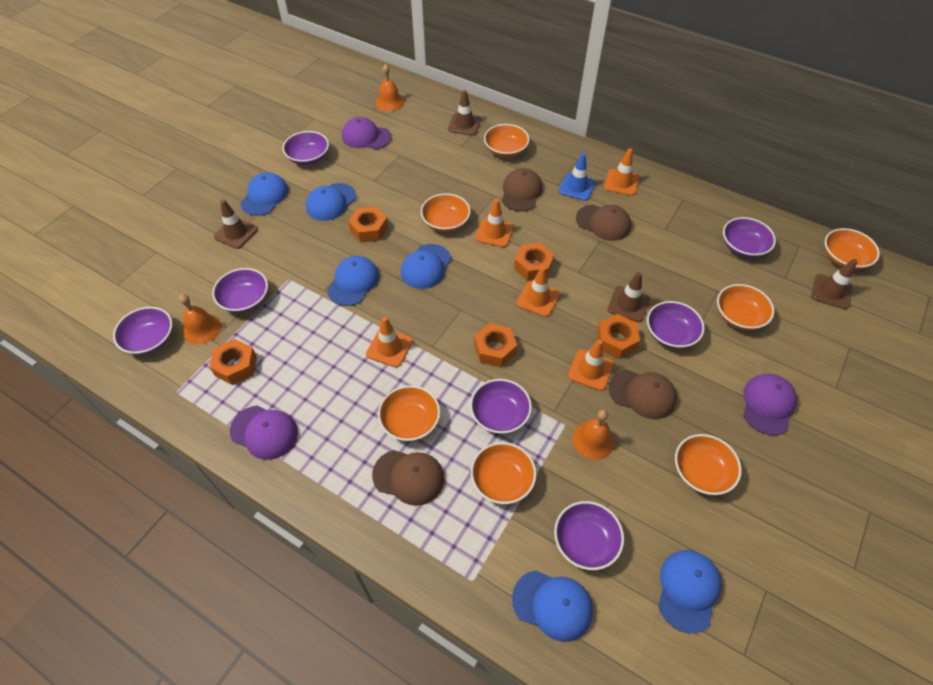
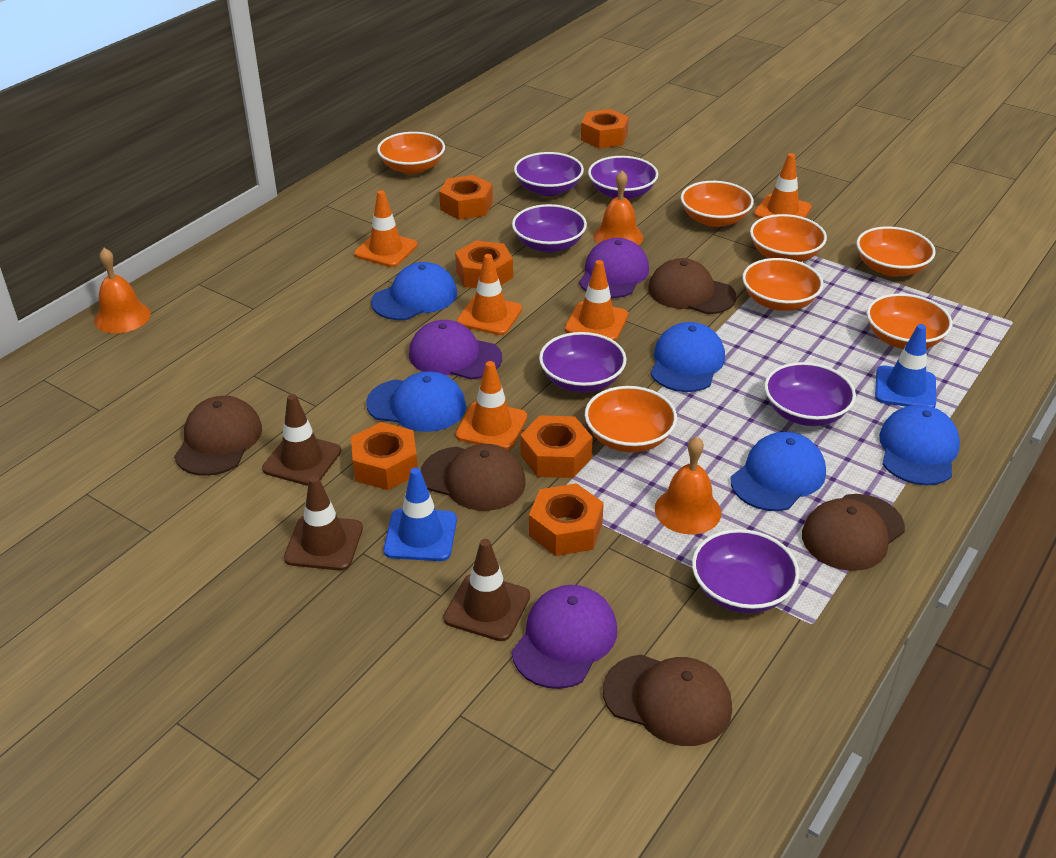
blue cap: [241,172,289,216] [306,183,356,221] [327,256,379,306] [401,244,451,289] [512,570,593,642] [658,550,722,633] = 6 -> [366,371,466,432] [371,262,457,320] [650,322,725,392] [731,432,826,511] [879,405,960,485] = 5
blue traffic cone: [558,153,596,201] = 1 -> [383,468,457,561] [875,324,936,408] = 2
brown cap: [372,450,445,506] [502,168,543,212] [576,205,631,241] [609,370,677,419] = 4 -> [174,396,262,476] [421,444,526,511] [603,655,732,746] [648,258,736,314] [802,494,905,571] = 5
brown traffic cone: [214,199,258,249] [448,90,481,135] [608,272,650,322] [812,259,857,309] = 4 -> [262,394,341,486] [284,476,363,571] [443,539,530,641] = 3
orange nut: [210,339,257,385] [348,207,388,243] [474,323,517,367] [514,243,554,281] [597,314,640,359] = 5 -> [351,422,418,490] [439,175,493,220] [455,241,513,288] [521,415,593,478] [529,483,604,556] [581,109,629,148] = 6
purple bowl: [113,307,172,355] [212,268,268,313] [283,131,329,165] [470,379,532,434] [554,501,624,570] [647,301,705,349] [723,217,776,258] = 7 -> [512,204,587,253] [514,152,584,196] [539,332,627,393] [588,156,658,200] [692,529,799,613] [764,362,856,426] = 6

